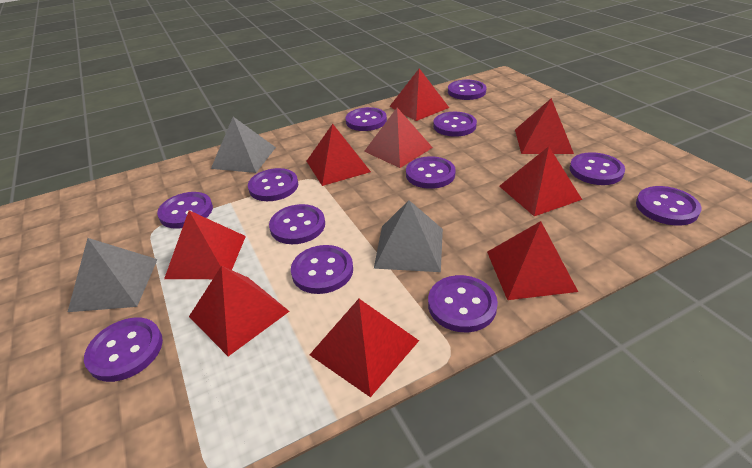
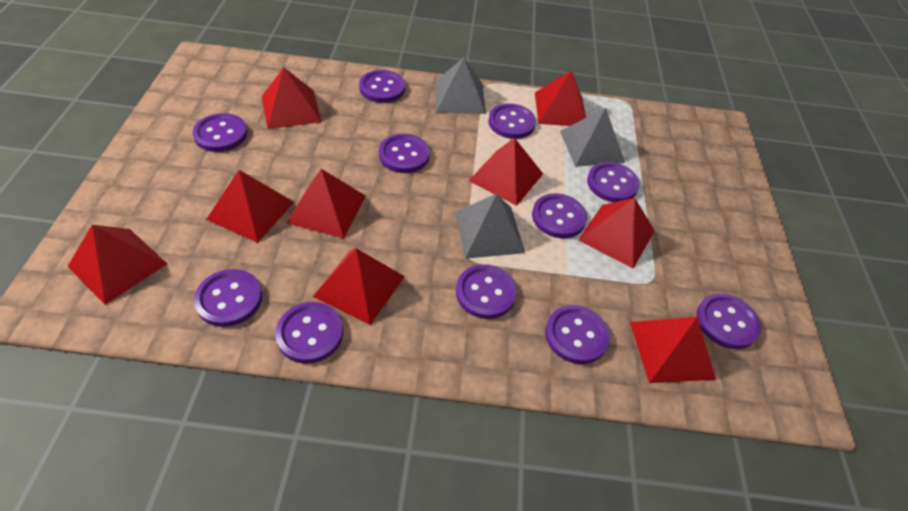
purple button: [84,318,163,382] [157,192,213,229] [248,168,298,201] [269,204,325,244] [291,245,353,294] [346,107,387,131] [406,156,456,189] [428,275,498,332] [433,112,477,137] [448,80,486,100] [570,152,625,185] [636,186,702,226] = 12 -> [192,113,247,152] [194,269,262,327] [275,302,343,364] [359,70,405,103] [379,134,430,173] [456,264,517,319] [488,103,536,139] [532,193,587,238] [545,305,610,364] [587,162,640,202] [696,293,761,349] = 11

